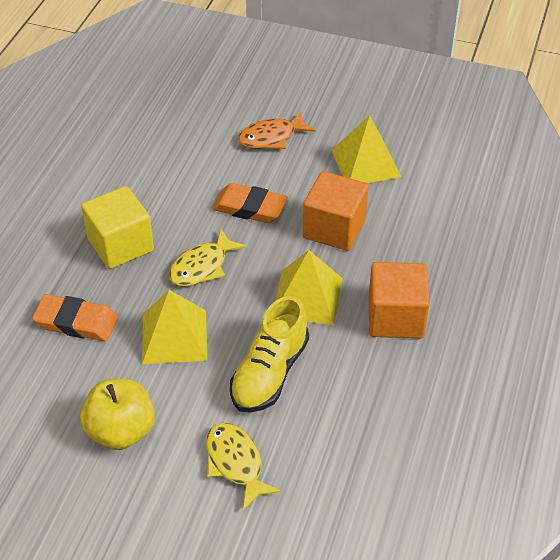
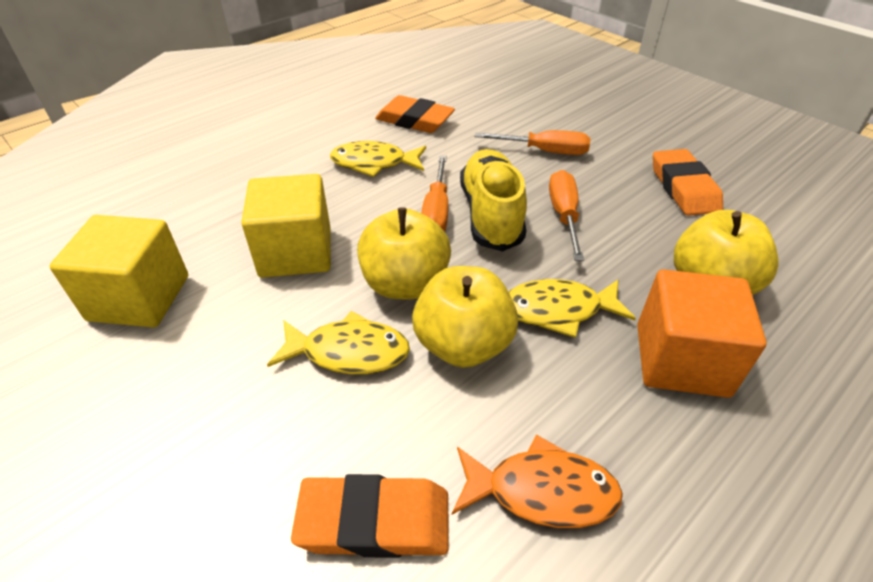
orange cube: [303,171,368,251] [369,262,430,338] = 2 -> [637,269,767,398] = 1
orange eraser: [32,294,118,341] [212,183,288,223] = 2 -> [291,474,449,558] [375,95,455,133] [653,149,723,216] = 3
orange screwdriver: none = 0 -> [421,155,448,232] [475,130,591,155] [549,170,584,261] = 3
yellow apple: [80,379,155,450] = 1 -> [357,207,451,299] [412,266,518,368] [674,210,779,295] = 3
yellow cube: [81,186,154,269] = 1 -> [50,215,188,327] [241,174,331,278] = 2
yellow fish: [169,229,247,286] [206,423,281,510] = 2 -> [267,311,410,374] [330,141,426,177] [509,279,636,338] = 3
yellow pyramid: [142,290,207,364] [275,250,343,325] [331,115,401,183] = 3 -> none = 0

